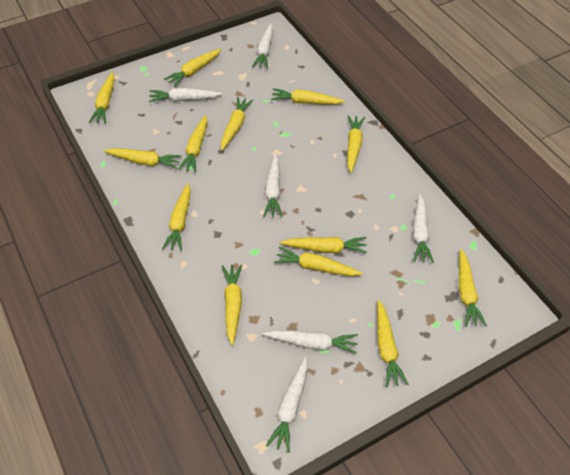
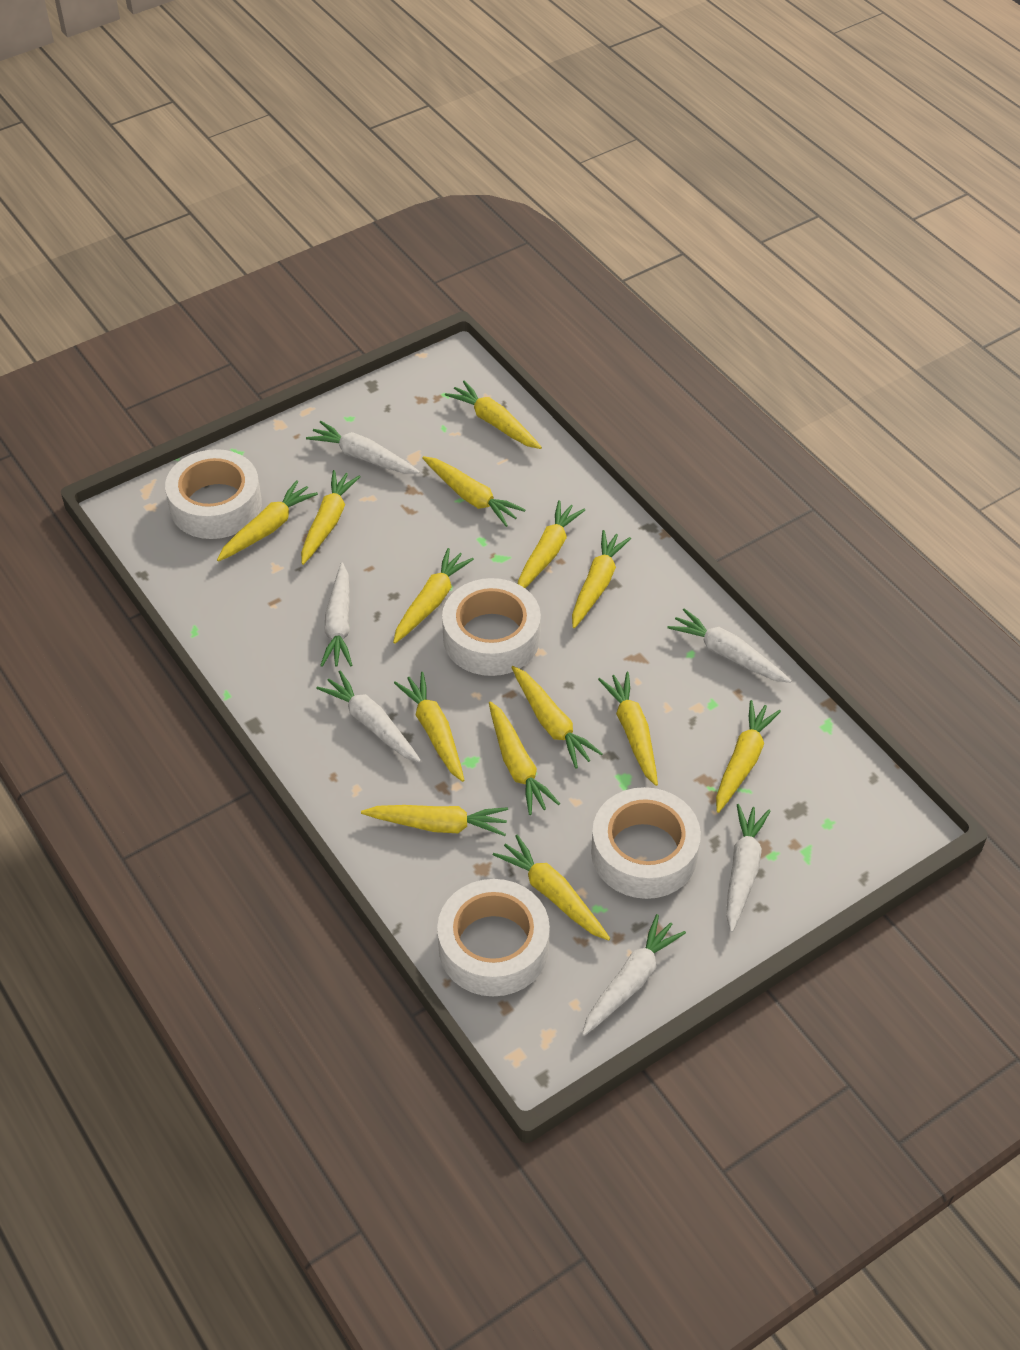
white tape: none = 0 -> [165,449,262,539] [437,879,550,996] [442,578,541,676] [591,787,701,899] = 4
yellow carrot: [89,72,114,124] [104,148,182,169] [162,183,191,251] [164,48,221,87] [178,115,208,172] [221,97,254,151] [222,264,242,345] [271,88,345,104] [274,247,363,276] [280,237,367,254] [347,115,365,173] [377,300,409,387] [459,249,487,327] = 13 -> [217,480,318,562] [301,470,361,565] [361,805,508,836] [393,548,474,644] [394,672,464,782] [422,456,525,527] [445,381,542,449] [489,701,560,815] [493,835,610,941] [511,666,603,769] [518,500,585,588] [572,530,631,628] [598,672,658,786] [716,700,781,813] = 14

